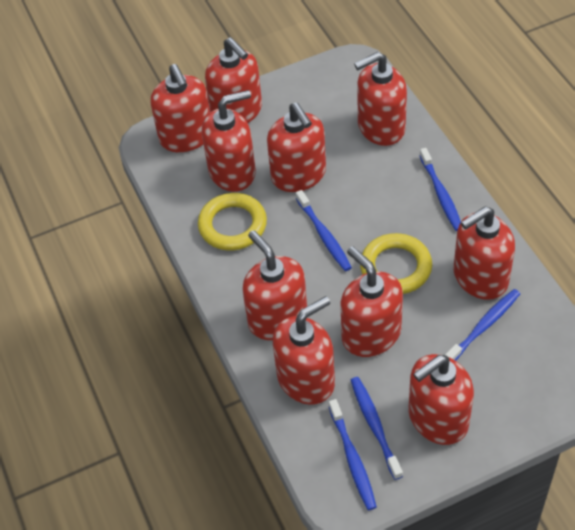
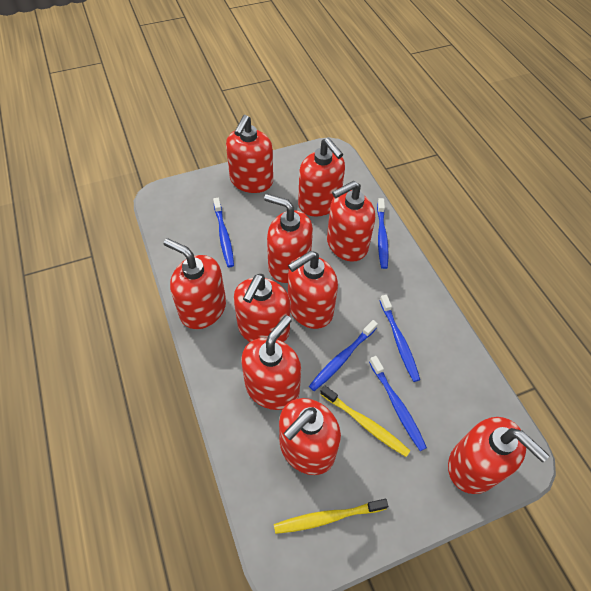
yellow ring: [198,193,267,251] [360,233,432,294] = 2 -> none = 0
yellow toothbrush: none = 0 -> [274,499,388,534] [320,385,410,457] = 2

